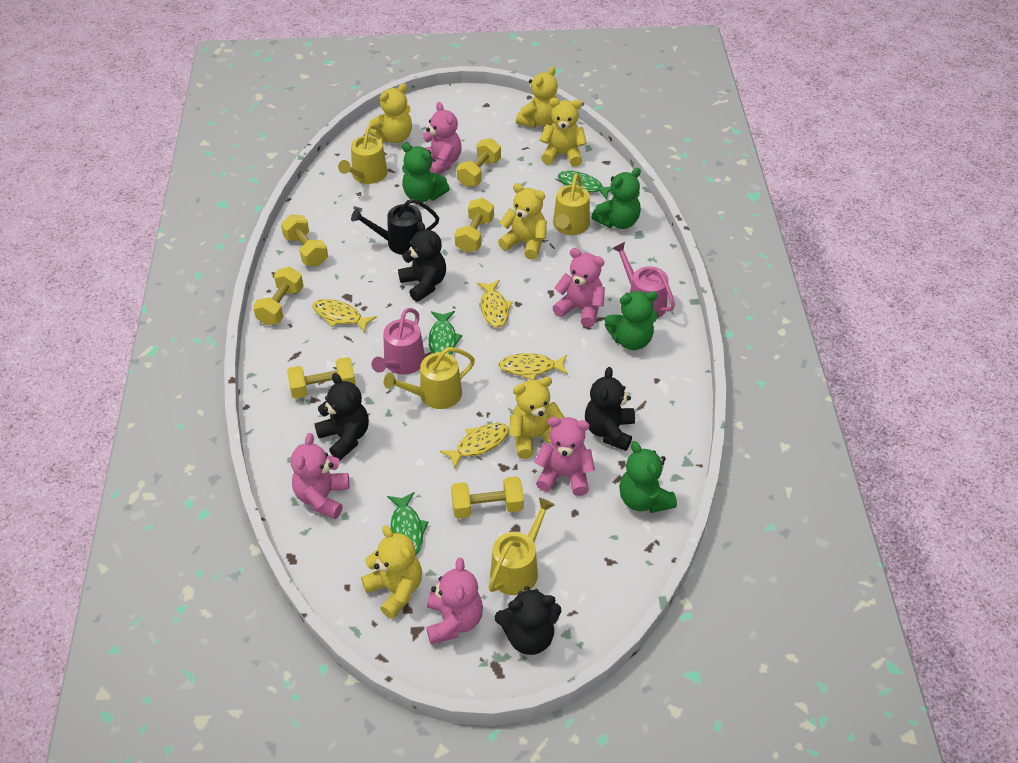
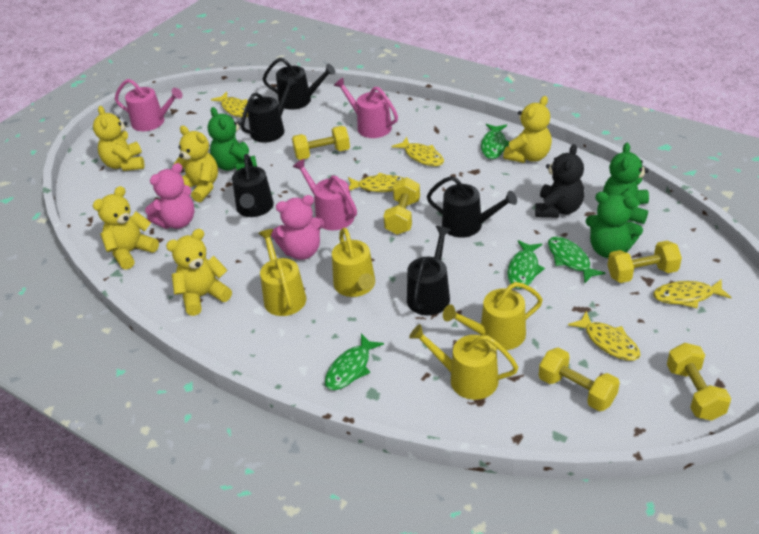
black teddy bear: [314,373,369,460] [398,221,446,302] [495,586,561,655] [585,367,635,451] = 4 -> [535,144,584,218] = 1
black watering can: [351,199,439,255] = 1 -> [232,154,274,217] [241,77,297,143] [263,58,335,110] [407,226,451,315] [427,176,517,238] = 5
green fish: [387,492,429,556] [428,311,462,355] [558,171,611,199] = 3 -> [325,334,384,390] [481,124,510,159] [507,240,545,289] [548,236,605,283] = 4
green teddy bear: [402,143,450,202] [591,168,641,229] [605,291,658,350] [619,441,677,513] = 4 -> [208,107,257,171] [585,192,643,258] [603,143,649,224] = 3
pink teddy bear: [291,433,349,519] [422,102,462,174] [426,558,483,644] [534,417,595,496] [552,248,605,327] = 5 -> [145,163,195,229] [271,195,324,260] = 2
pink watering can: [371,308,425,375] [612,242,675,318] = 2 -> [115,79,183,131] [293,159,357,230] [334,78,398,138] = 3
yellow dumbbell: [253,267,304,325] [281,214,328,266] [287,357,356,399] [451,476,524,519] [455,198,494,253] [456,138,501,187] = 6 -> [292,126,350,160] [383,177,420,235] [539,347,620,411] [608,241,682,283] [667,343,731,421] = 5
yellow fish: [312,299,377,333] [440,423,509,469] [477,280,513,328] [499,353,568,380] = 4 -> [211,92,248,118] [348,173,404,192] [392,137,444,166] [568,311,640,361] [653,279,732,308] = 5
yellow teddy bear: [361,525,422,619] [369,84,412,143] [498,183,547,260] [509,377,565,459] [516,66,558,128] [540,98,587,167] = 6 -> [93,106,144,171] [93,186,159,269] [166,229,232,316] [173,126,218,202] [503,96,552,163] = 5

